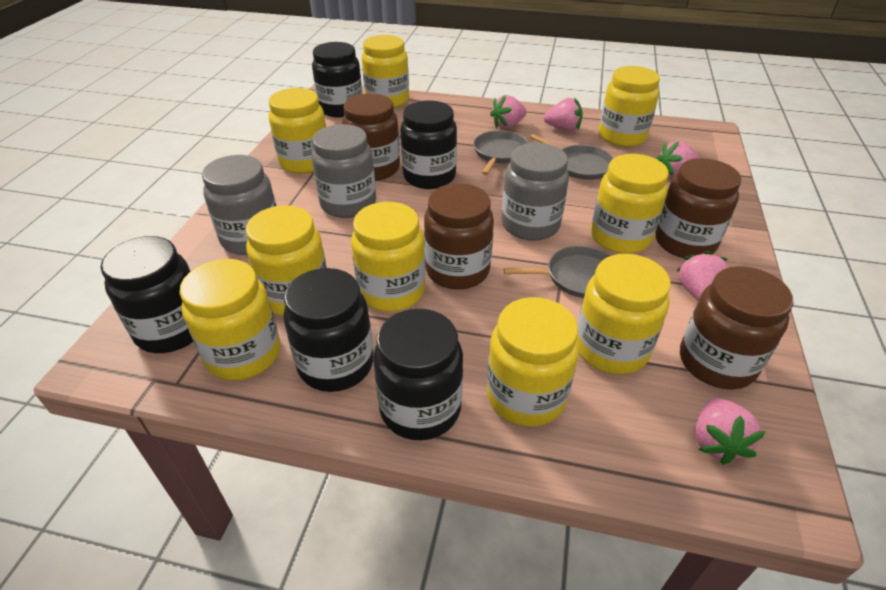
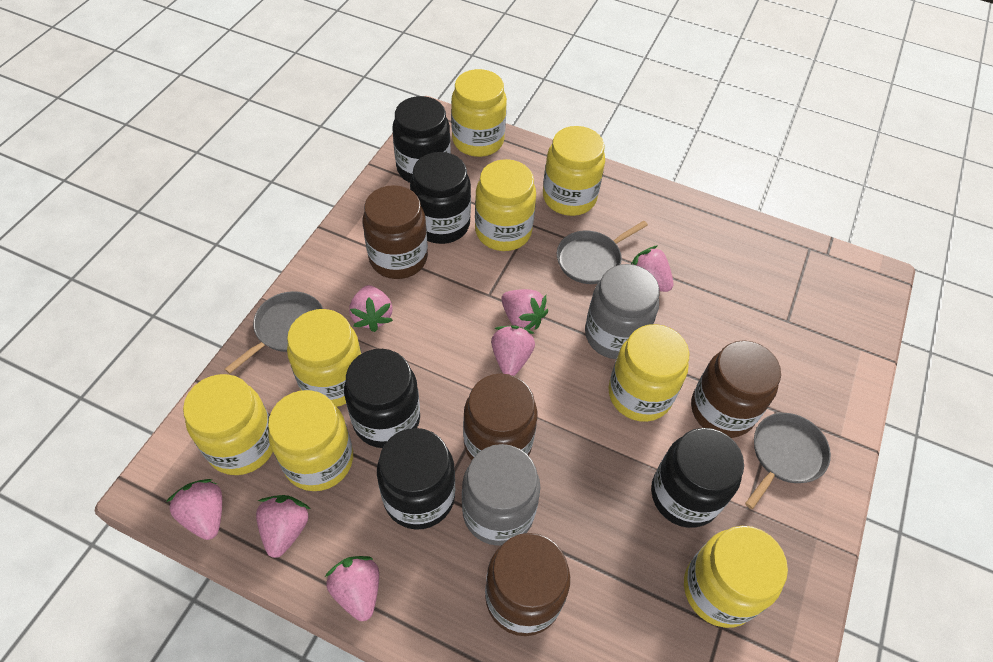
grey jar: [202,155,276,255] [312,124,376,218] [502,143,569,241] = 3 -> [462,444,540,546] [585,264,660,359] = 2
pink strawberry: [490,95,527,129] [544,97,583,131] [657,141,699,178] [677,251,728,301] [695,398,766,465] = 5 -> [166,479,222,540] [256,495,310,558] [325,556,379,621] [349,285,393,332] [491,325,535,376] [501,289,548,330] [631,245,674,292] = 7
yellow jar: [180,259,280,381] [246,205,327,316] [269,88,326,174] [351,202,425,312] [362,35,409,108] [487,297,579,427] [577,254,671,375] [591,154,669,254] [599,66,660,147] = 9 -> [183,374,273,475] [268,390,353,491] [287,309,362,407] [451,69,507,157] [475,159,536,251] [543,126,605,216] [608,324,689,422] [684,526,788,628] = 8

